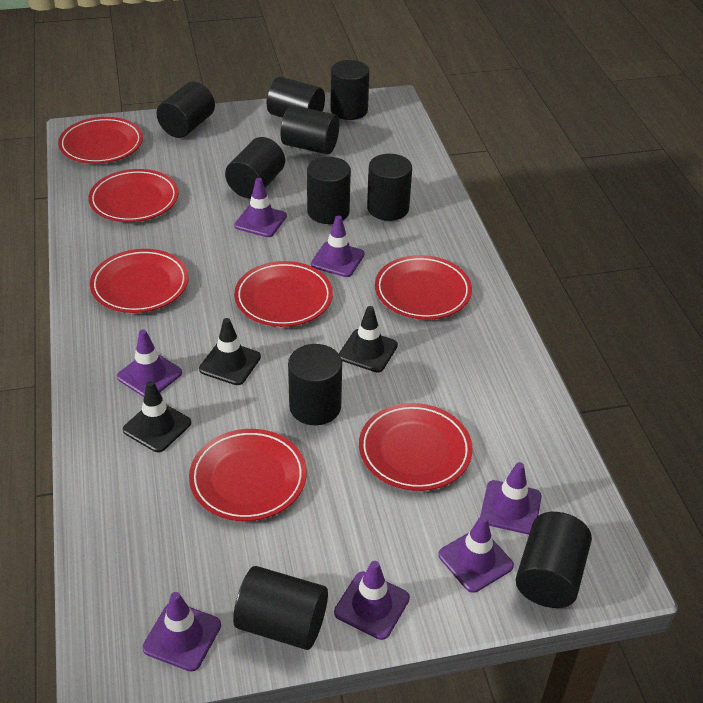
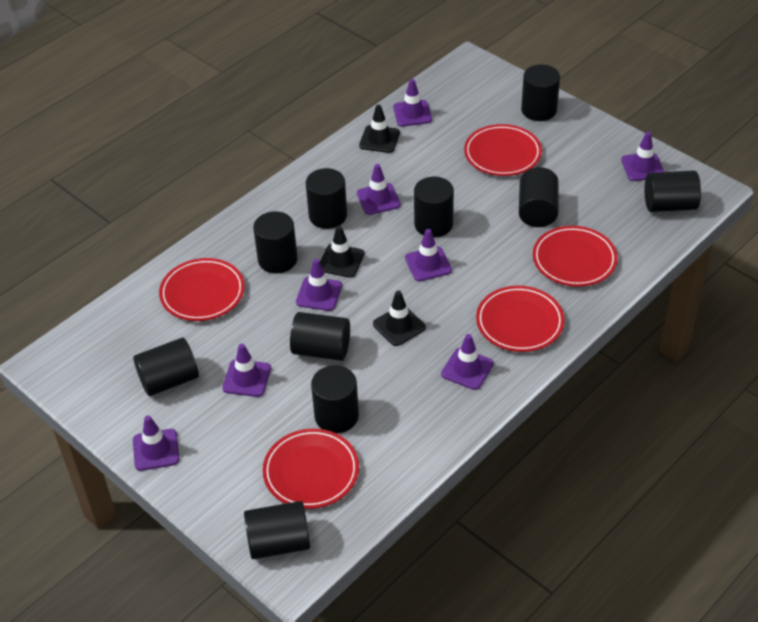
purple traffic cone: [117,329,182,397] [142,592,221,672] [234,178,287,237] [311,216,364,277] [334,561,410,640] [438,515,514,593] [480,462,542,534] = 7 -> [133,416,180,471] [222,343,271,397] [296,259,342,311] [357,164,401,215] [393,79,432,126] [405,229,452,281] [441,334,494,390] [621,132,664,181] = 8
red plate: [58,117,143,164] [88,169,178,222] [90,249,189,313] [189,429,306,521] [234,261,333,327] [359,403,473,491] [375,255,472,320] = 7 -> [159,258,245,321] [263,429,359,509] [464,124,542,176] [476,286,564,352] [533,226,618,287] = 5

